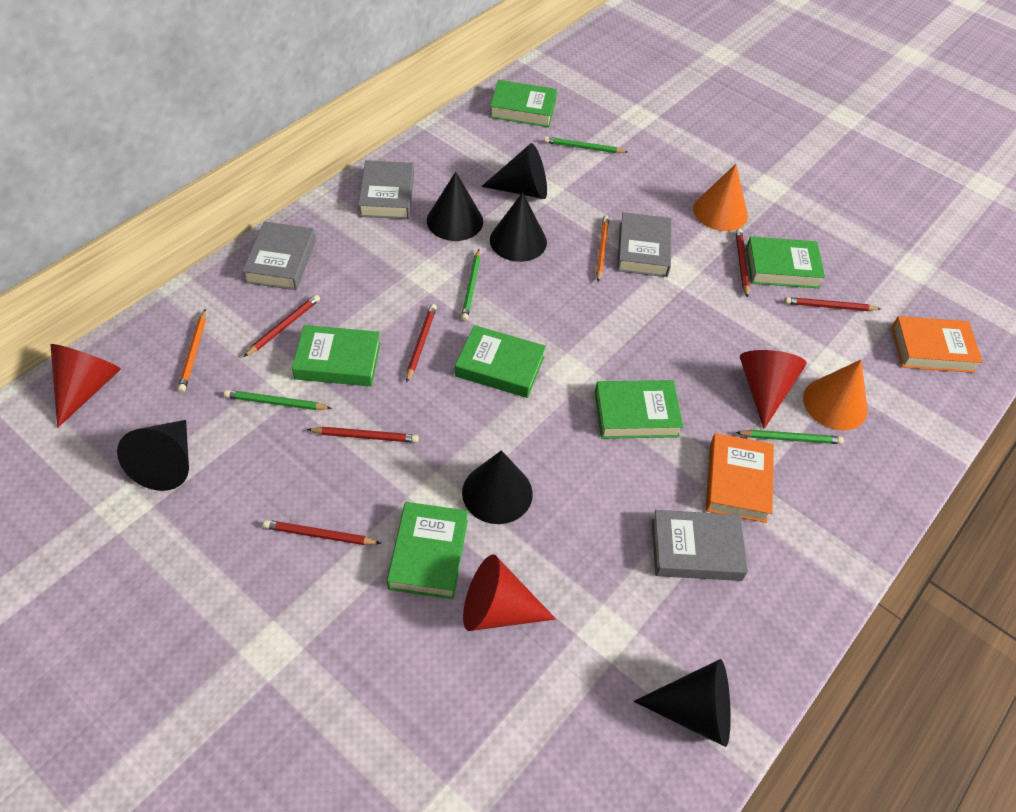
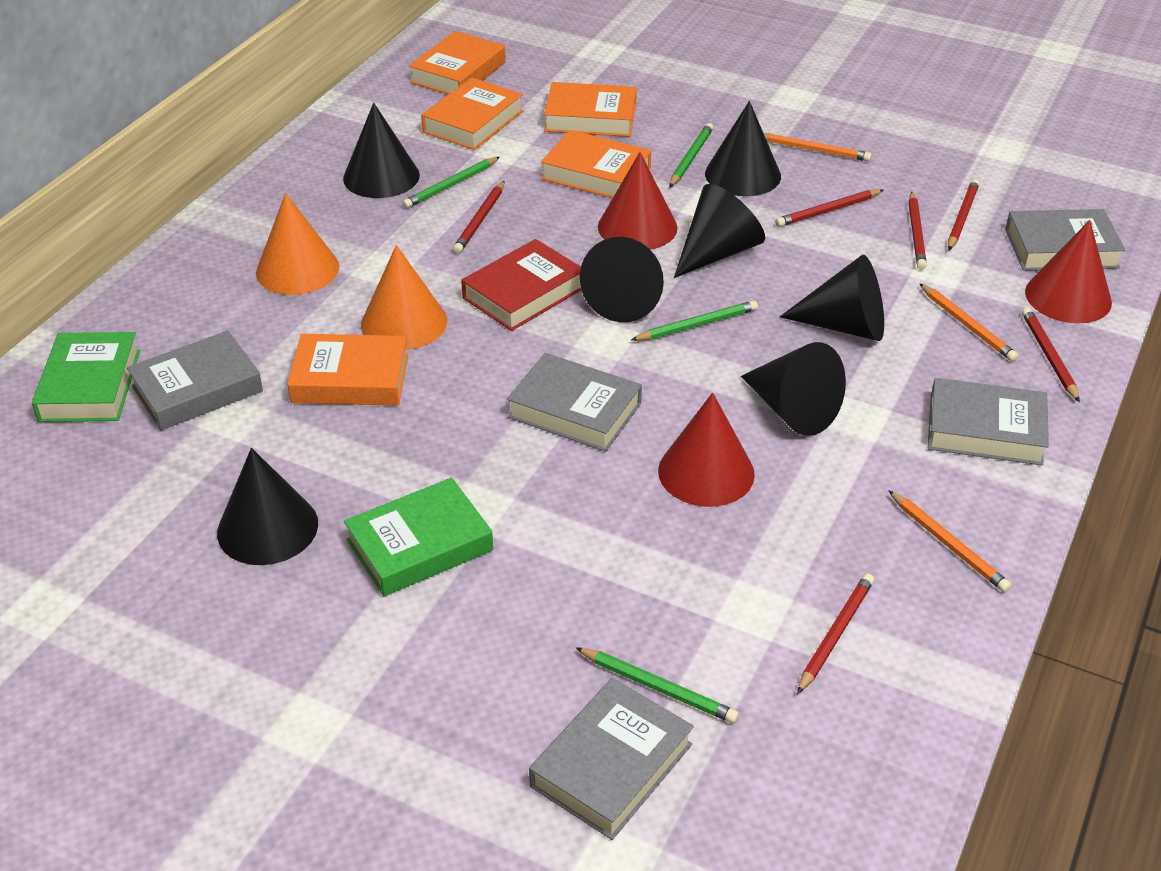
black cone: [117,420,189,491] [427,172,483,241] [462,450,533,524] [481,143,547,199] [490,192,547,262] [633,659,731,747] = 6 -> [217,448,318,565] [343,103,420,198] [580,237,664,322] [674,184,765,278] [705,101,781,196] [741,342,846,436] [780,255,884,341] = 7
green book: [292,325,381,387] [387,502,468,599] [455,325,546,398] [490,80,557,127] [595,380,683,439] [746,237,825,288] = 6 -> [32,332,140,422] [344,478,493,596] = 2
grey book: [242,221,316,290] [358,160,414,219] [617,212,672,277] [652,510,748,581] = 4 -> [127,330,263,430] [507,353,642,452] [529,678,694,840] [928,378,1049,465] [1005,209,1125,271] = 5
orange book: [706,433,774,523] [891,316,983,373] = 2 -> [287,334,408,405] [409,31,506,94] [421,77,523,150] [541,130,651,198] [544,82,637,137] = 5
orange pencil: [178,309,206,392] [596,215,609,282] = 2 -> [764,133,872,161] [888,490,1012,592] [919,283,1018,362] = 3
red book: none = 0 -> [461,239,581,331] = 1

